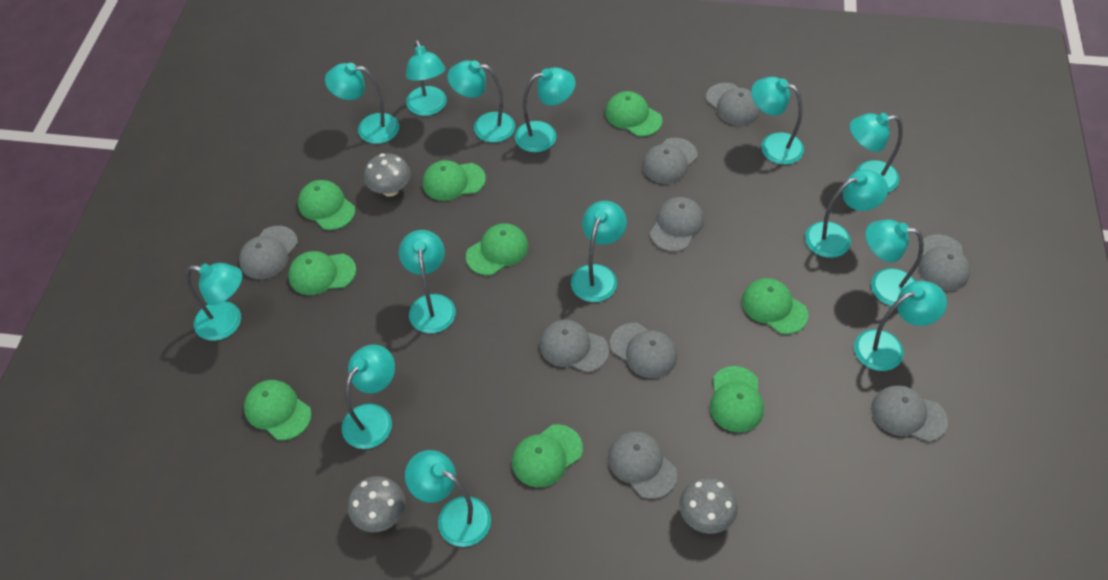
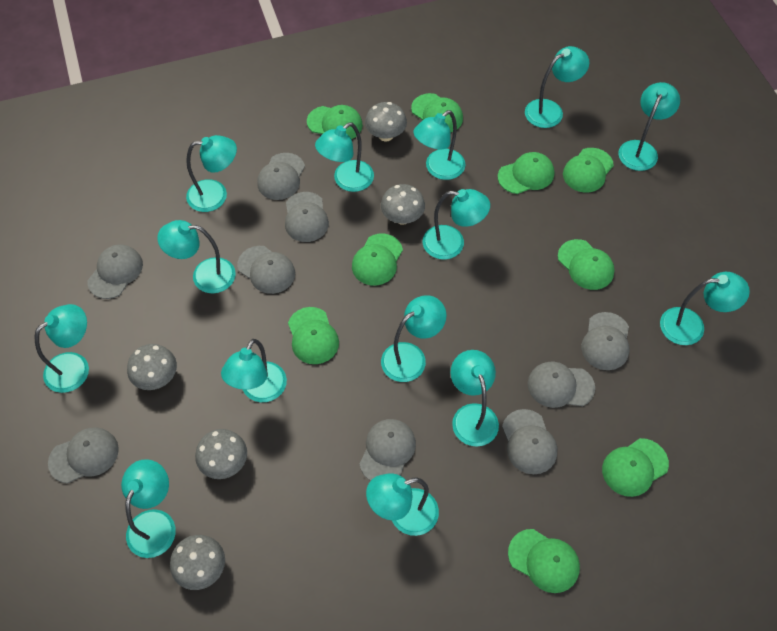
grey mushroom: [348,476,405,532] [364,153,411,197] [679,477,738,534] = 3 -> [127,344,177,390] [170,535,225,590] [195,429,247,479] [365,102,407,141] [381,184,425,225] = 5

